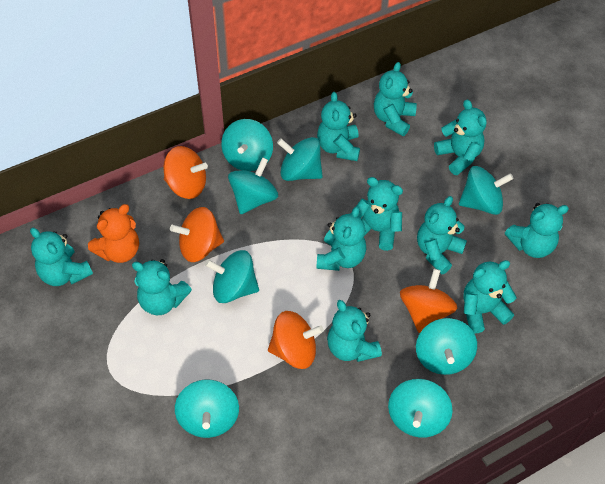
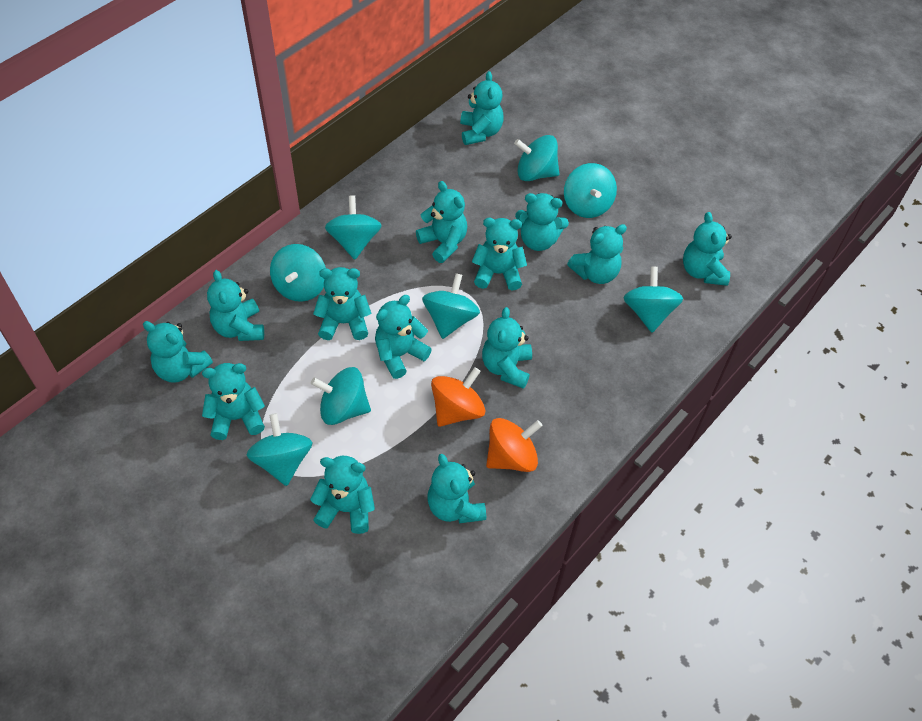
orange spinning top: [163,146,208,199] [170,207,224,262] [268,311,324,369] [400,269,458,333] = 4 -> [431,367,485,427] [486,418,543,472] = 2
orange teddy bear: [88,204,139,263] = 1 -> none = 0
turquoise teddy bear: [30,228,93,286] [132,259,192,315] [316,206,366,271] [317,92,360,161] [327,300,382,362] [351,177,403,251] [374,62,417,136] [417,196,467,275] [434,100,487,175] [463,260,517,334] [505,203,569,258] = 11 -> [143,321,213,383] [202,363,265,440] [207,270,264,341] [310,456,375,534] [313,267,372,340] [375,295,432,379] [416,181,467,263] [427,454,486,523] [460,71,504,145] [472,218,527,290] [482,307,532,389] [515,193,569,251] [567,224,627,284] [683,212,732,286] = 14

